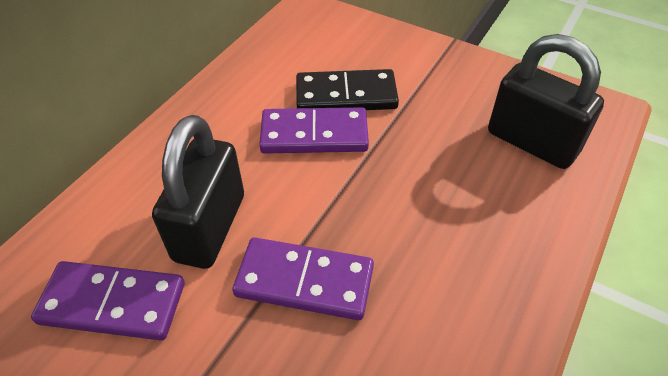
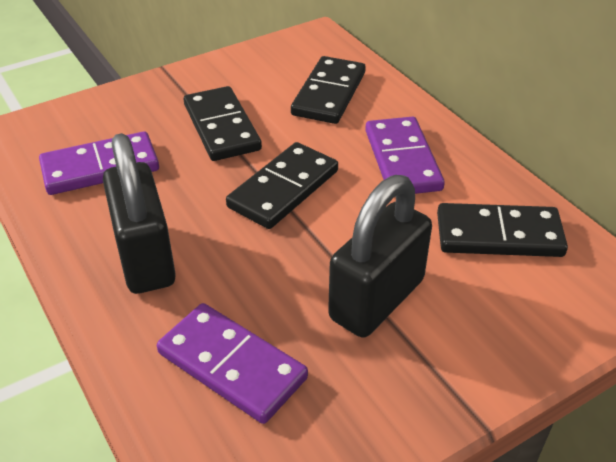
black domino: [296,69,399,110] = 1 -> [184,86,262,161] [226,142,338,229] [291,56,366,124] [437,203,568,257] = 4

